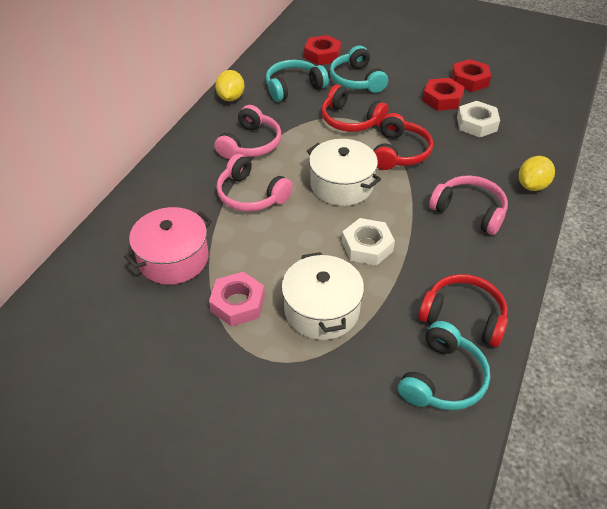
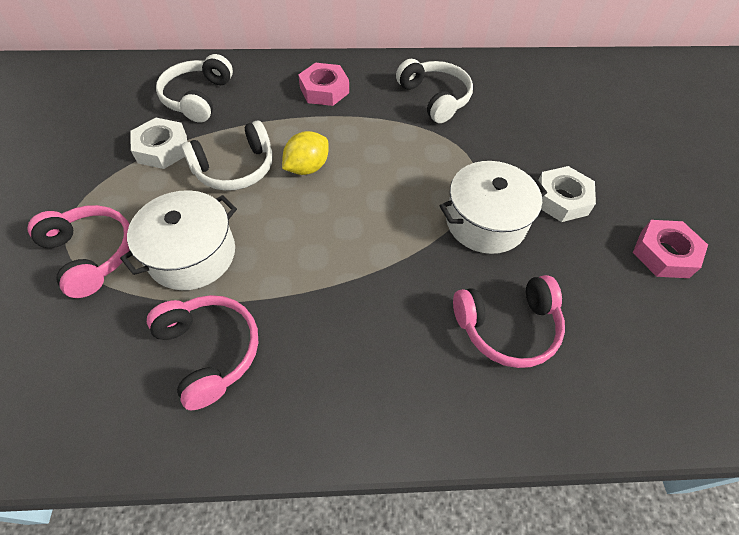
pink nut: [209,272,265,326] = 1 -> [298,63,349,106] [633,220,708,278] = 2
pink pot: [124,207,212,285] = 1 -> none = 0
red headphones: [321,84,389,132] [374,113,433,170] [418,274,508,347] = 3 -> none = 0
red nut: [304,35,341,65] [422,78,465,111] [451,59,491,92] = 3 -> none = 0
turquoise headphones: [266,60,329,102] [330,46,388,93] [398,321,490,410] = 3 -> none = 0
white headphones: none = 0 -> [156,54,233,123] [181,121,273,191] [396,59,473,123] = 3
yellow lemon: [215,70,244,101] [519,156,555,191] = 2 -> [282,131,329,175] = 1

